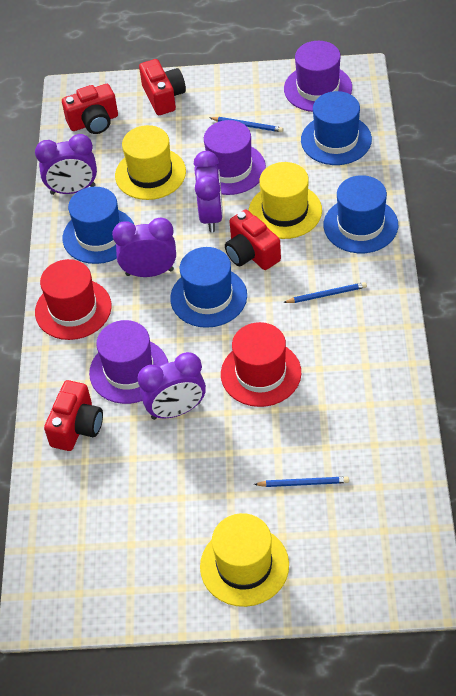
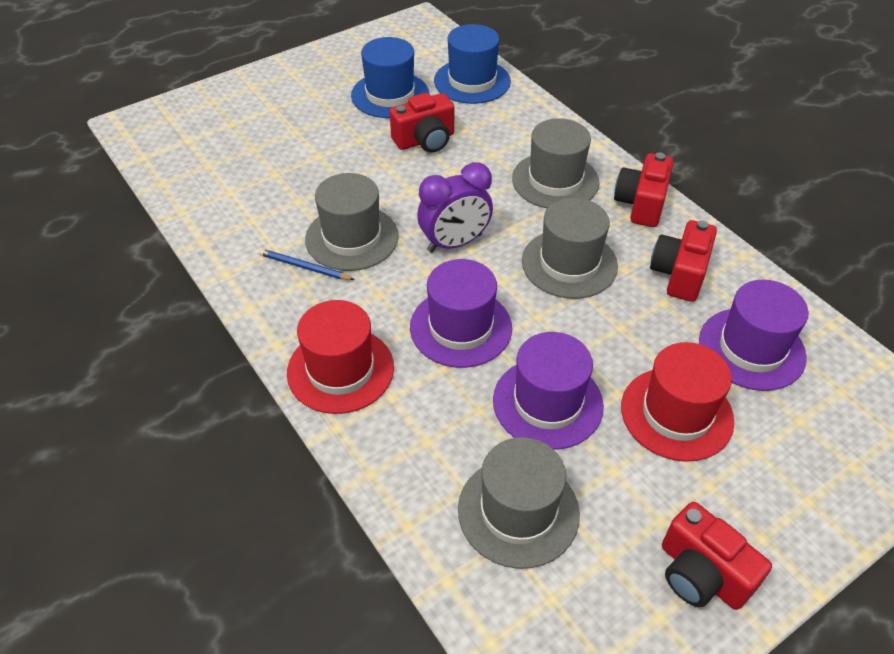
blue hat: [63,187,134,264] [170,247,247,328] [301,91,372,165] [324,175,398,253] = 4 -> [351,37,429,118] [434,24,511,104] = 2
blue pencil: [210,117,283,132] [254,477,349,487] [283,282,367,303] = 3 -> [259,248,355,280] = 1
grey hat: none = 0 -> [305,173,399,271] [458,437,580,569] [512,118,599,208] [522,198,618,299] = 4
purple clock: [35,134,97,195] [112,218,176,277] [138,352,206,420] [194,151,223,232] = 4 -> [417,162,493,253] = 1
yellow hat: [115,125,186,200] [200,513,289,607] [249,162,322,239] = 3 -> none = 0

